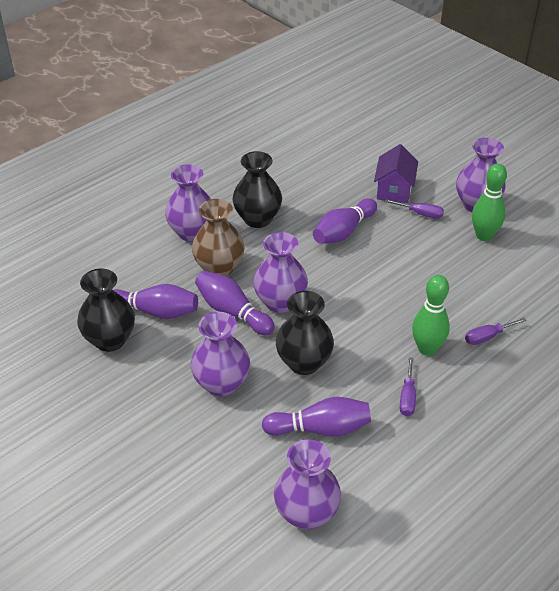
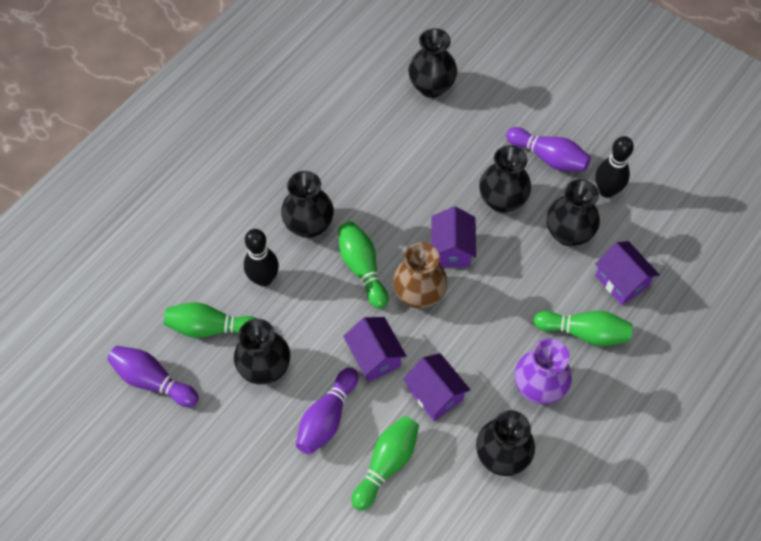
black bowling pin: none = 0 -> [244,229,279,287] [595,136,634,198] = 2
black vase: [77,269,135,352] [233,151,282,228] [276,291,334,375] = 3 -> [234,319,290,385] [281,171,334,238] [408,28,457,98] [476,410,535,476] [479,145,531,213] [547,179,600,246] = 6
green bowling pin: [412,275,450,356] [472,163,507,241] = 2 -> [164,302,257,338] [338,221,389,309] [351,416,419,511] [533,311,633,346] = 4
purple bowling pin: [113,284,198,319] [195,271,275,335] [262,397,371,437] [313,198,377,244] = 4 -> [107,346,199,407] [296,368,358,455] [506,127,591,171] = 3
purple house: [374,144,418,203] = 1 -> [343,317,407,382] [403,353,471,421] [431,206,476,267] [595,241,660,305] = 4
purple screwdriver: [384,199,444,219] [400,357,416,416] [465,318,527,345] = 3 -> none = 0
purple vase: [165,164,211,242] [191,312,250,397] [253,232,308,313] [274,439,341,530] [456,138,506,212] = 5 -> [515,338,572,405] = 1

